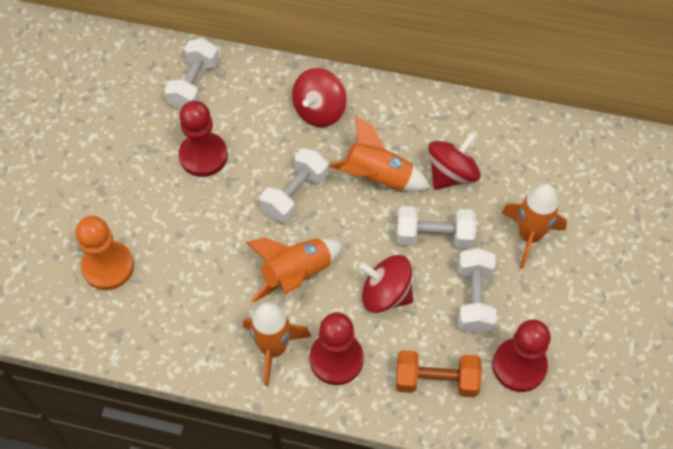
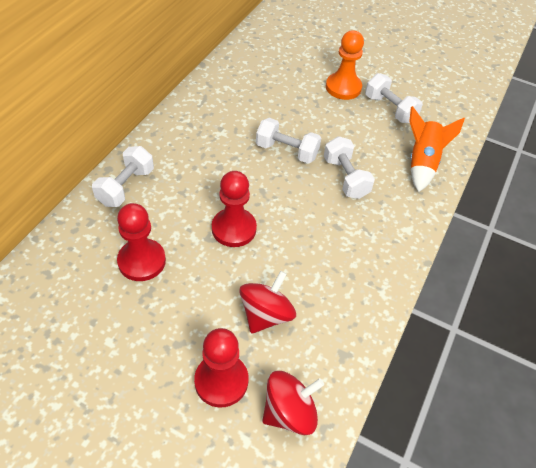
orange dumbbell: [396,350,482,397] = 1 -> none = 0
orange rocket: [243,302,311,386] [246,237,343,302] [329,115,431,192] [501,183,567,269] = 4 -> [409,106,465,192] = 1
red spinning top: [292,68,346,127] [359,255,413,313] [428,133,481,190] = 3 -> [239,271,296,334] [262,371,324,435] = 2

